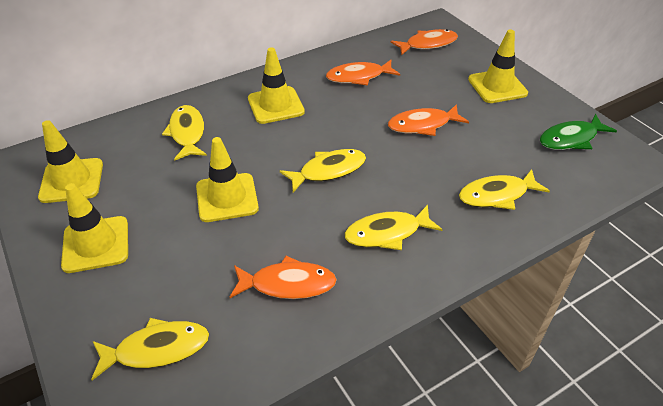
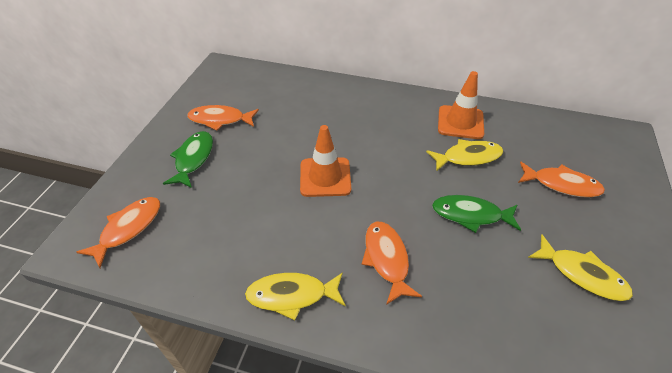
green fish: [540,114,617,150] = 1 -> [163,131,213,188] [432,195,521,233] = 2
orange traffic cone: none = 0 -> [300,125,351,197] [438,71,484,139] = 2
yellow fish: [91,318,209,381] [162,105,207,161] [280,149,366,193] [345,205,443,250] [459,169,550,210] = 5 -> [245,272,346,320] [426,139,503,172] [528,235,633,301] = 3
yellow traffic cone: [38,120,103,203] [61,183,128,273] [196,137,259,222] [248,47,305,124] [468,30,528,103] = 5 -> none = 0

